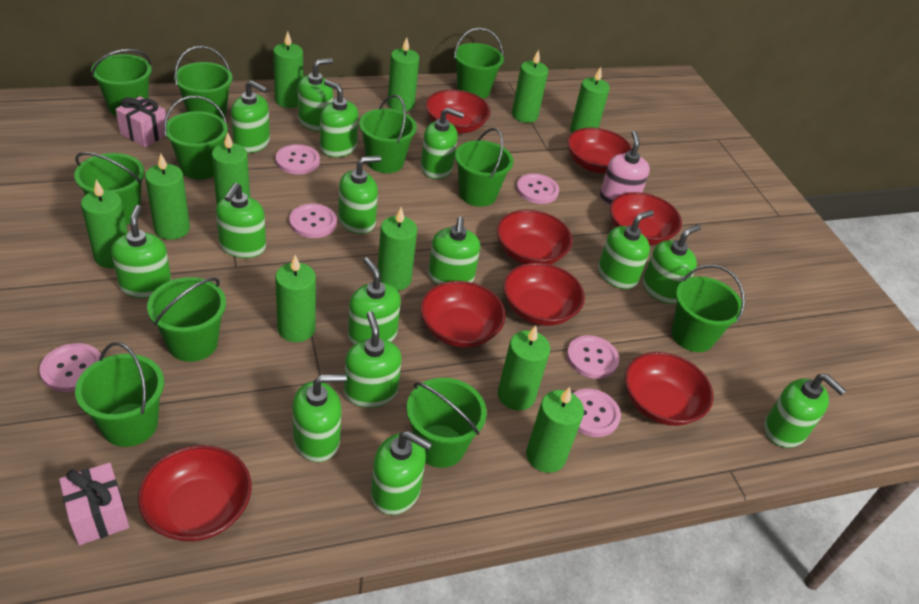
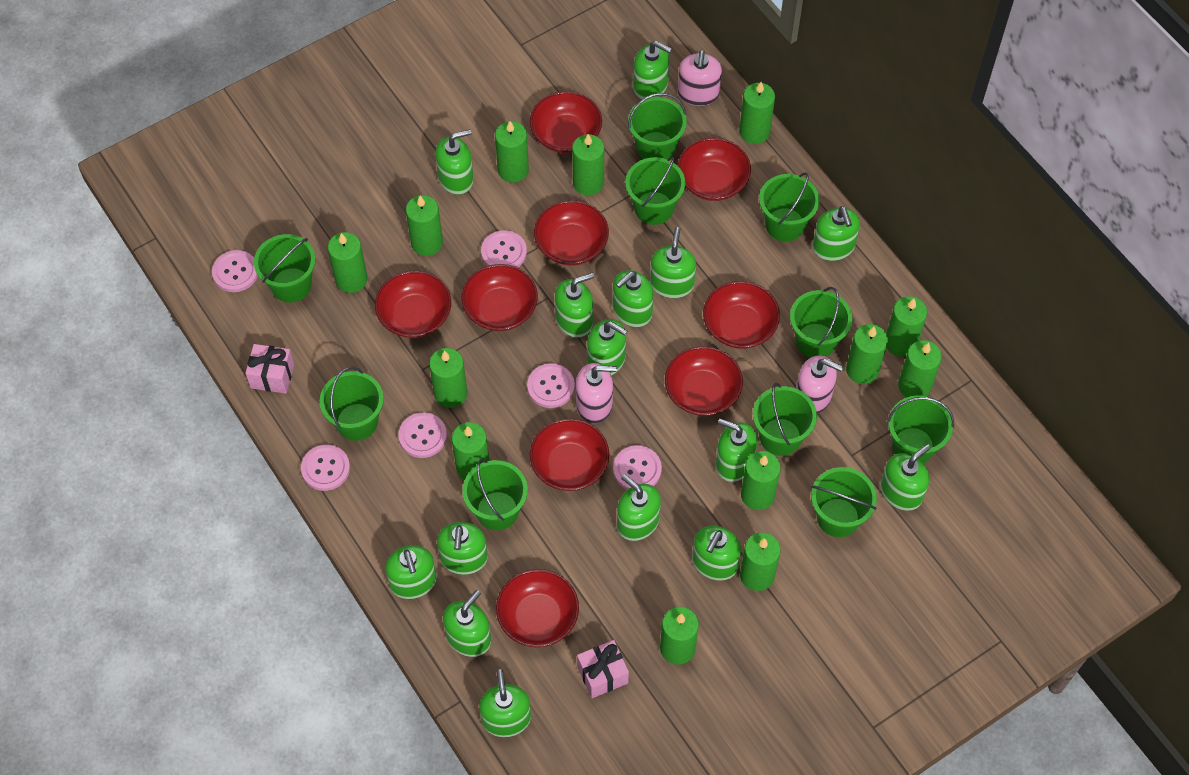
green bucket: [74,152,145,225] [75,342,164,447] [91,49,152,117] [147,277,226,362] [164,96,228,180] [174,46,232,119] [359,95,417,173] [406,378,487,468] [454,28,504,99] [455,128,513,207] [671,265,745,352] = 11 -> [254,234,316,302] [320,367,384,441] [462,459,528,530] [625,156,685,225] [628,93,687,159] [753,383,817,456] [759,172,820,242] [790,287,852,358] [811,467,877,537] [887,396,954,463] = 10
green candle: [81,180,128,268] [145,153,190,240] [212,132,250,204] [273,31,303,108] [275,255,316,342] [378,207,417,291] [387,37,419,112] [498,325,550,410] [512,50,548,123] [526,387,584,473] [570,67,610,133] = 11 -> [328,232,368,293] [406,195,443,256] [429,348,467,408] [452,422,489,480] [495,121,529,183] [572,134,604,195] [660,607,699,665] [739,82,775,144] [740,532,781,591] [741,451,781,510] [846,324,888,384] [886,296,927,357] [898,340,942,398] = 13
pink soap dispenser: [600,131,650,205] = 1 -> [576,363,617,423] [678,50,722,106] [796,355,843,414] = 3
red bowl: [138,445,252,542] [420,281,506,348] [425,90,491,133] [497,210,573,264] [503,262,585,326] [567,127,632,174] [610,192,682,245] [625,352,714,426] = 8 -> [375,271,451,338] [461,264,538,331] [496,569,579,647] [530,91,602,153] [530,419,609,491] [534,200,609,265] [665,346,743,416] [678,138,751,201] [703,281,780,349] = 9

